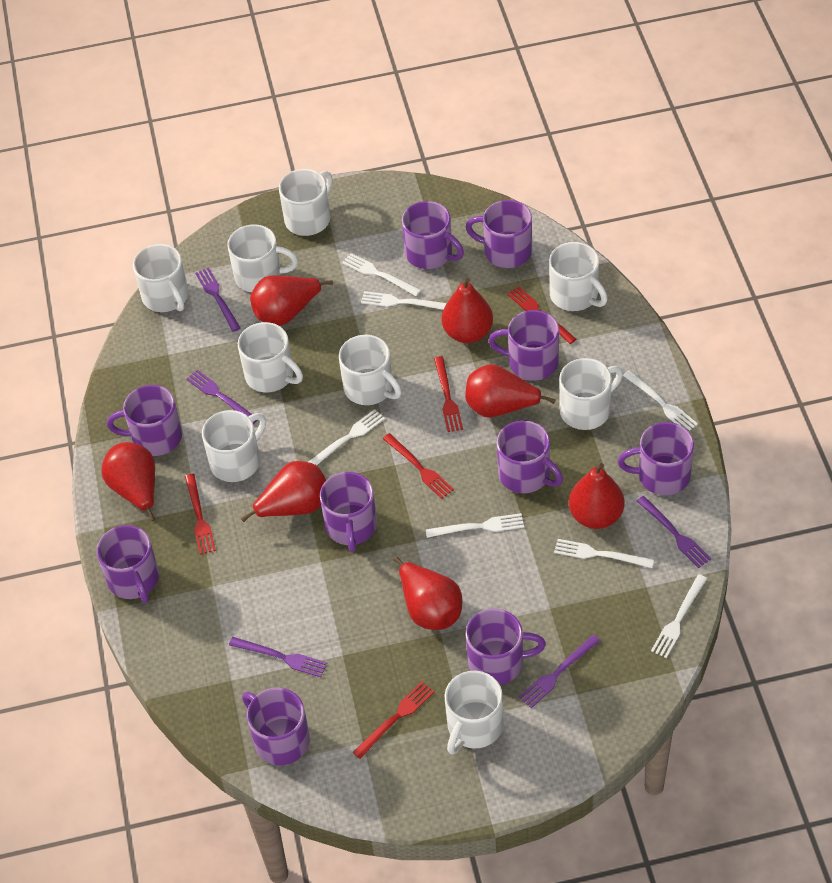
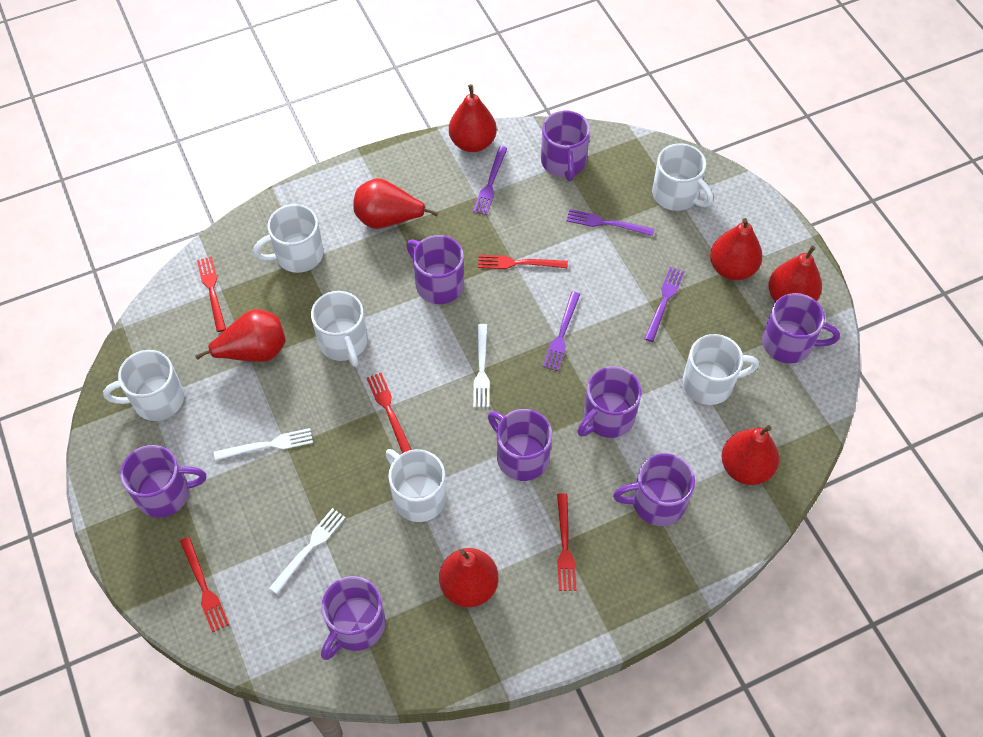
purple fork: [186,370,258,424] [195,267,240,332] [229,637,327,677] [519,635,600,708] [637,496,711,568] = 5 -> [473,146,508,215] [543,291,580,371] [566,209,655,236] [644,267,684,342] = 4
purple mug: [96,525,159,603] [107,385,182,456] [242,688,310,765] [320,472,377,553] [402,201,464,269] [466,200,532,268] [466,608,546,685] [488,310,559,381] [497,420,563,493] [618,422,694,495] = 10 -> [120,445,206,518] [321,576,386,660] [406,235,464,304] [488,409,552,481] [541,111,590,181] [577,366,642,438] [613,453,695,526] [762,293,840,363] = 8
white fork: [309,409,385,465] [342,253,421,296] [361,291,447,310] [425,513,524,538] [554,539,654,568] [623,370,698,431] [651,574,707,658] = 7 -> [214,428,313,460] [269,508,346,594] [473,324,490,407] = 3
white mug: [133,244,189,312] [202,410,266,482] [227,224,298,292] [238,322,303,392] [279,169,333,236] [339,335,402,405] [445,671,504,755] [549,242,607,311] [559,358,623,430] = 9 -> [103,350,184,421] [253,204,323,273] [311,291,368,367] [385,449,447,522] [652,143,713,211] [683,334,759,405] = 6

